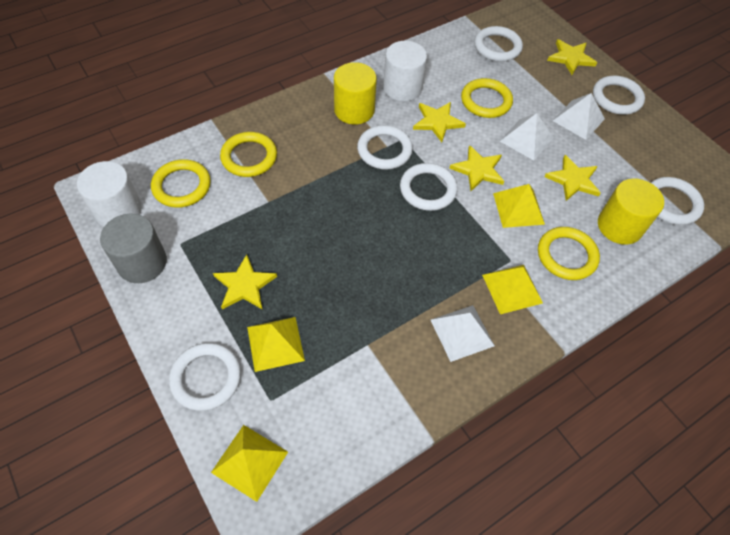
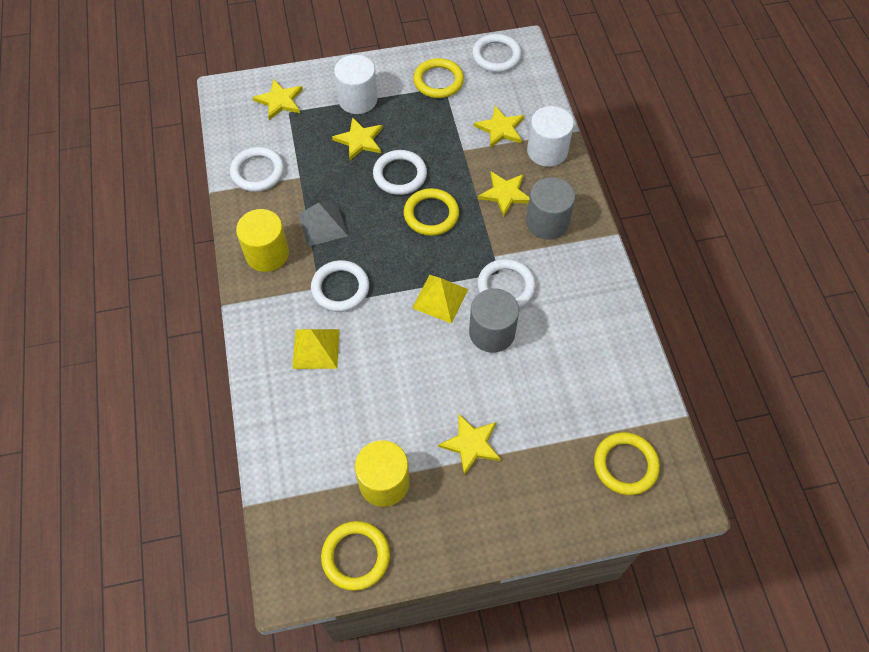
grey cylinder: [100,213,167,283] = 1 -> [469,288,519,353] [526,177,575,240] = 2
grey pyramid: none = 0 -> [298,202,348,246] = 1
white pyramid: [431,305,495,362] [500,113,553,160] [553,93,605,140] = 3 -> none = 0
white ring: [169,343,241,411] [357,125,413,169] [400,163,458,211] [474,26,523,62] [593,76,645,115] [651,177,704,225] = 6 -> [230,147,284,192] [311,260,369,312] [373,150,427,195] [472,34,522,72] [477,259,536,308] = 5
yellow pyramid: [211,425,288,502] [247,317,305,372] [482,265,543,314] [493,184,545,228] = 4 -> [292,329,339,369] [412,275,468,324] = 2

